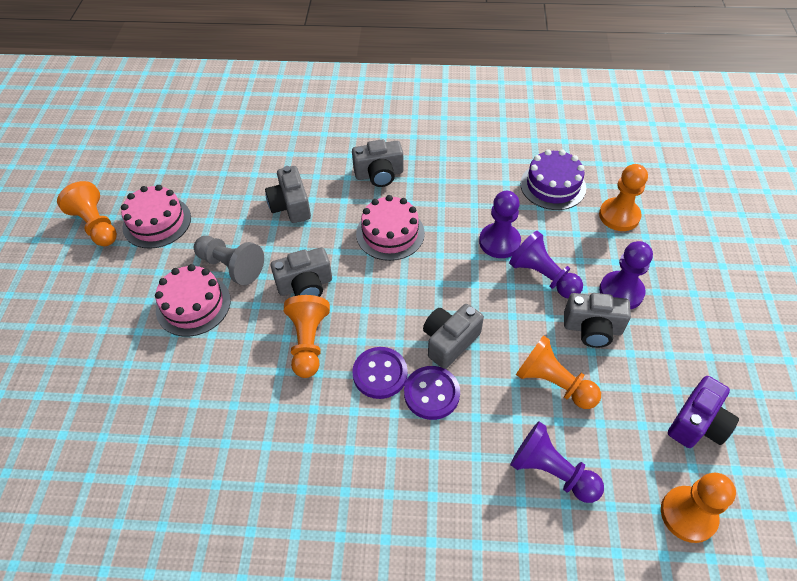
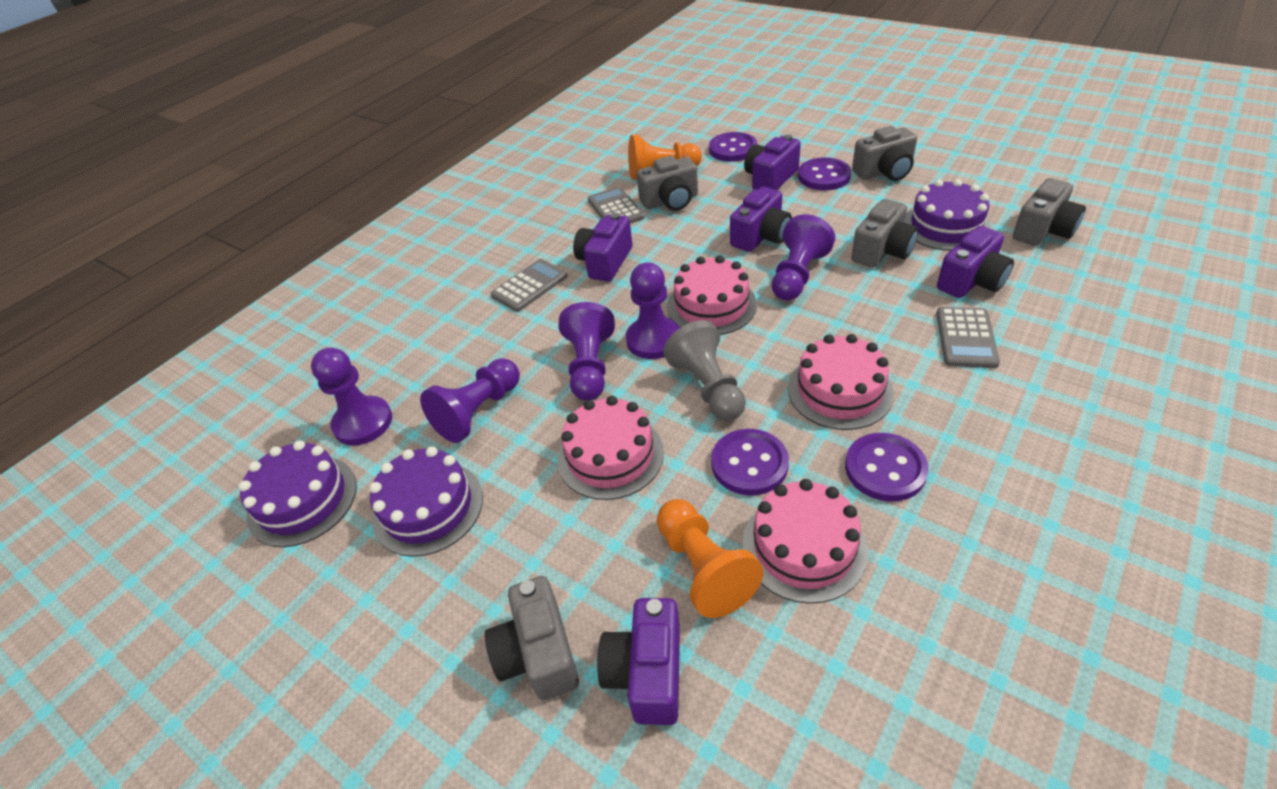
grey calculator: none = 0 -> [491,259,568,312] [588,186,645,224] [936,307,1000,368] = 3
orange pawn: [57,181,117,246] [284,295,330,378] [516,335,601,409] [599,164,648,231] [661,473,736,543] = 5 -> [628,135,702,180] [657,499,763,618] = 2
pink cake: [121,185,191,249] [155,264,231,337] [356,195,425,261] = 3 -> [557,396,664,500] [667,255,757,335] [742,479,868,604] [788,334,894,430] = 4
purple button: [352,347,408,399] [404,366,460,420] = 2 -> [709,132,757,162] [711,429,789,496] [798,157,851,190] [845,433,929,502] = 4
purple cake: [520,149,586,210] = 1 -> [239,440,357,547] [369,447,483,557] [904,179,991,251] = 3
purple camera: [668,376,739,448] = 1 -> [573,212,632,281] [597,598,680,725] [730,187,792,252] [744,134,801,190] [937,226,1014,298] = 5
purple pawn: [479,191,521,258] [509,231,583,298] [510,421,604,503] [599,241,653,310] = 4 -> [311,348,392,446] [420,358,520,443] [559,302,615,400] [626,262,680,359] [772,215,835,301] = 5

